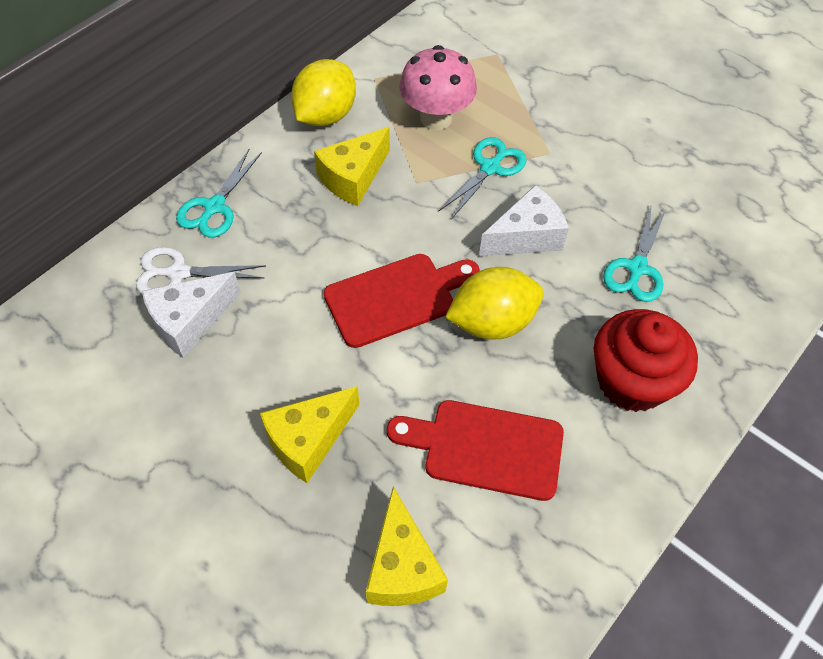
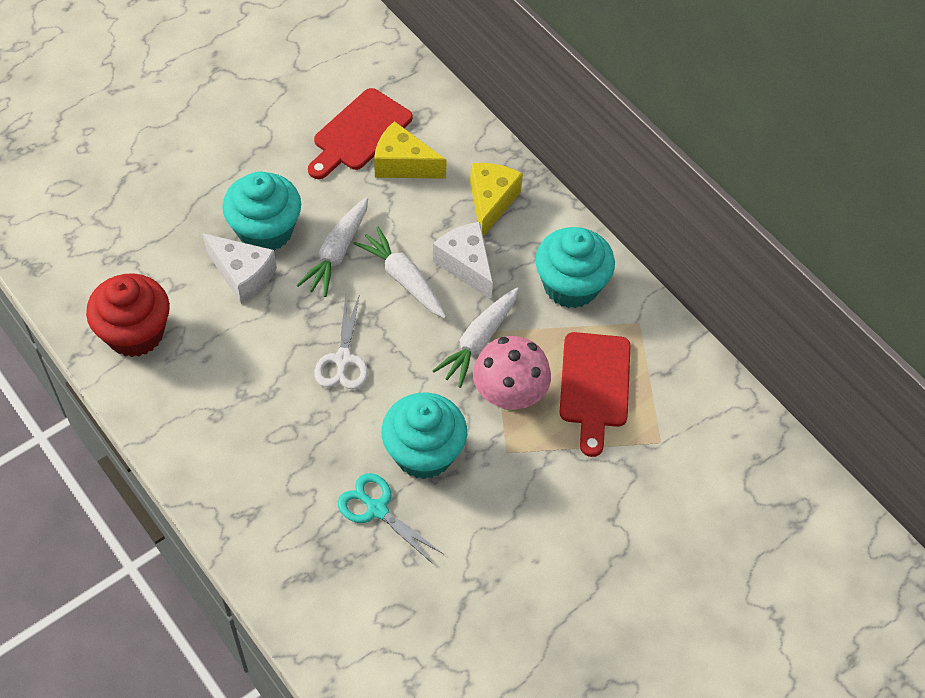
turquoise cupcake: none = 0 -> [222,171,301,251] [381,393,467,479] [535,227,615,308] = 3
turquoise scissors: [176,149,262,238] [439,137,527,219] [603,207,667,302] = 3 -> [338,473,443,564] = 1
white carrot: none = 0 -> [296,197,368,297] [353,227,446,319] [433,287,519,388] = 3
yellow cheese: [260,386,359,483] [314,127,390,206] [366,486,448,606] = 3 -> [374,121,447,179] [470,163,523,237] = 2
yellow lemon: [291,59,356,126] [445,267,544,339] = 2 -> none = 0

